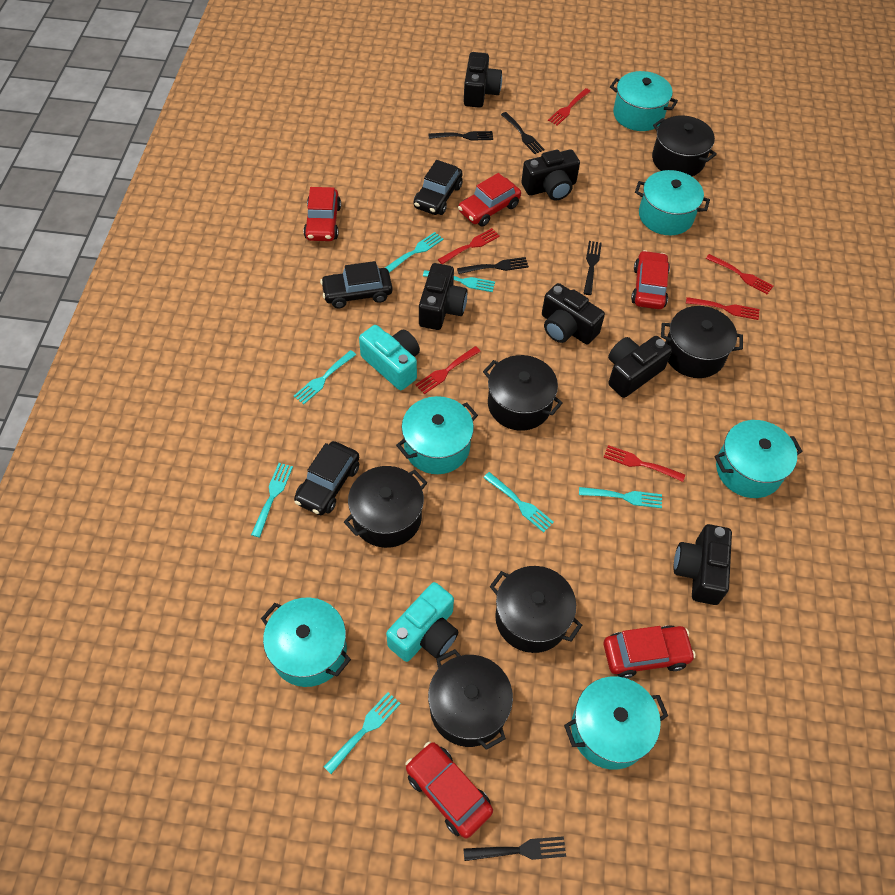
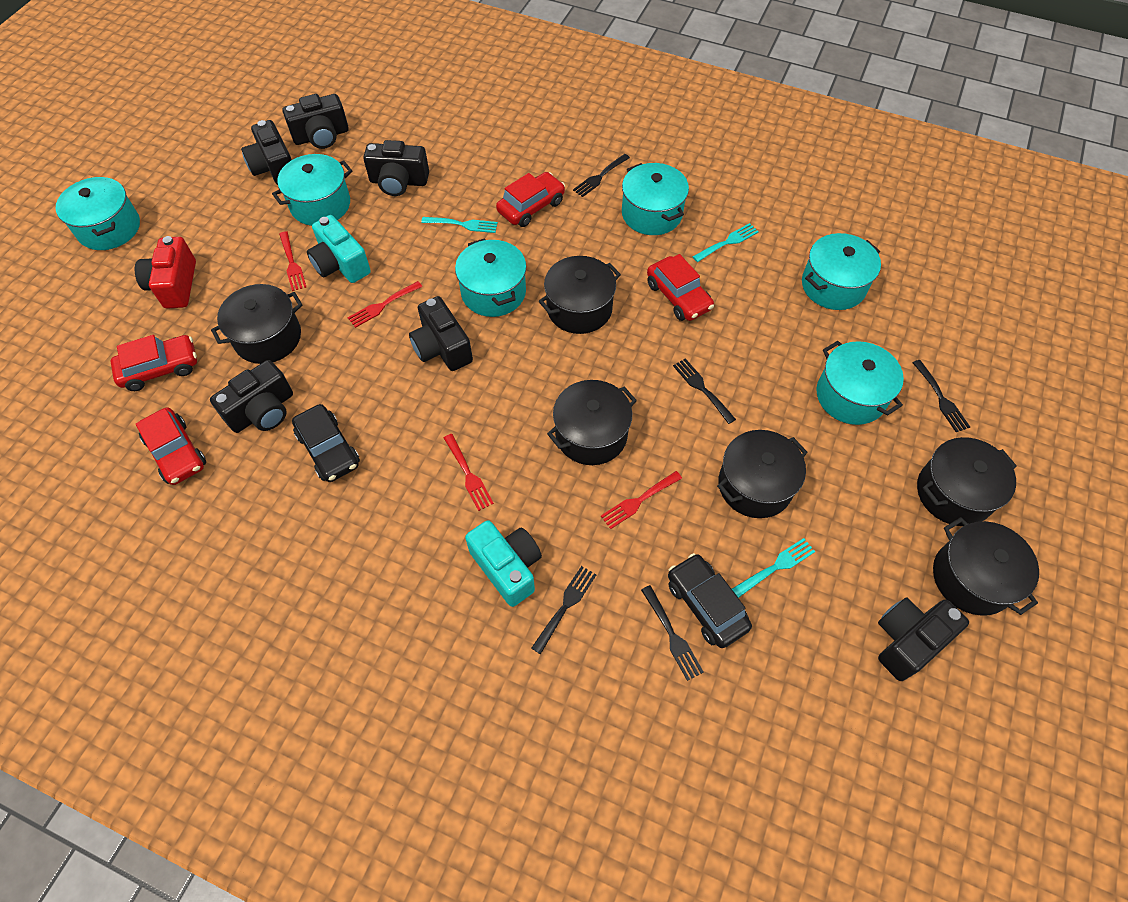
black car: [294,441,359,515] [320,261,392,308] [414,160,463,215] = 3 -> [292,404,360,482] [668,553,752,648] = 2
red camera: none = 0 -> [135,236,196,309] = 1
red car: [303,187,341,241] [406,742,493,838] [458,173,521,227] [604,625,696,678] [631,250,670,309] = 5 -> [110,335,197,391] [136,407,206,485] [496,172,565,227] [647,254,714,321] = 4
red fork: [415,346,481,394] [438,228,500,264] [548,88,591,126] [603,445,685,482] [686,297,759,320] [706,254,773,295] = 6 -> [279,231,306,291] [347,281,422,328] [444,434,494,511] [601,471,682,529] = 4
turquoise fork: [251,463,293,537] [294,350,356,405] [324,692,401,774] [385,232,443,273] [423,270,495,292] [483,472,554,533] [579,487,662,508] = 7 -> [421,217,498,233] [693,223,759,262] [732,538,815,598] = 3

